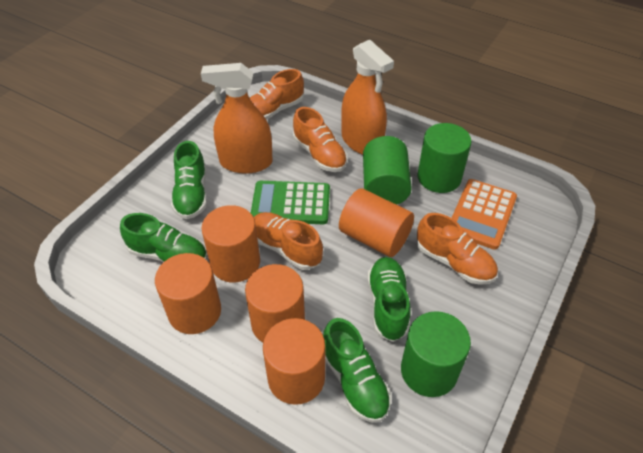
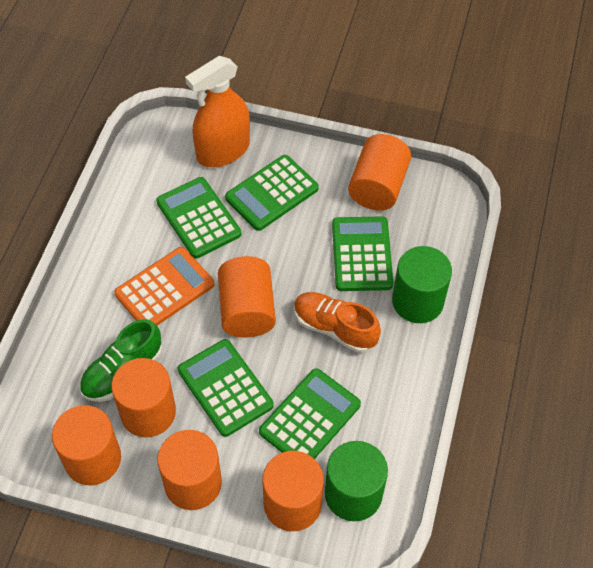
green calculator: [251,181,330,224] = 1 -> [156,177,241,259] [178,339,274,437] [225,155,319,231] [259,368,361,459] [332,216,393,291] = 5
green cylinder: [363,136,412,205] [401,311,471,397] [417,123,472,193] = 3 -> [325,441,388,521] [392,246,452,323] = 2
green shoe: [120,213,207,262] [171,141,207,219] [323,318,391,423] [367,257,411,342] = 4 -> [79,319,162,402] = 1
orange cylinder: [155,253,221,334] [202,205,260,283] [245,264,305,342] [263,318,325,405] [339,188,414,257] = 5 -> [52,405,121,485] [111,358,176,437] [157,430,222,510] [218,256,276,338] [262,451,324,531] [348,134,411,211] = 6
orange shoe: [250,69,304,120] [254,212,323,270] [293,107,347,172] [417,213,498,285] = 4 -> [294,292,381,353] = 1
orange spray bottle: [201,63,273,174] [341,40,394,155] = 2 -> [185,56,250,167] = 1

